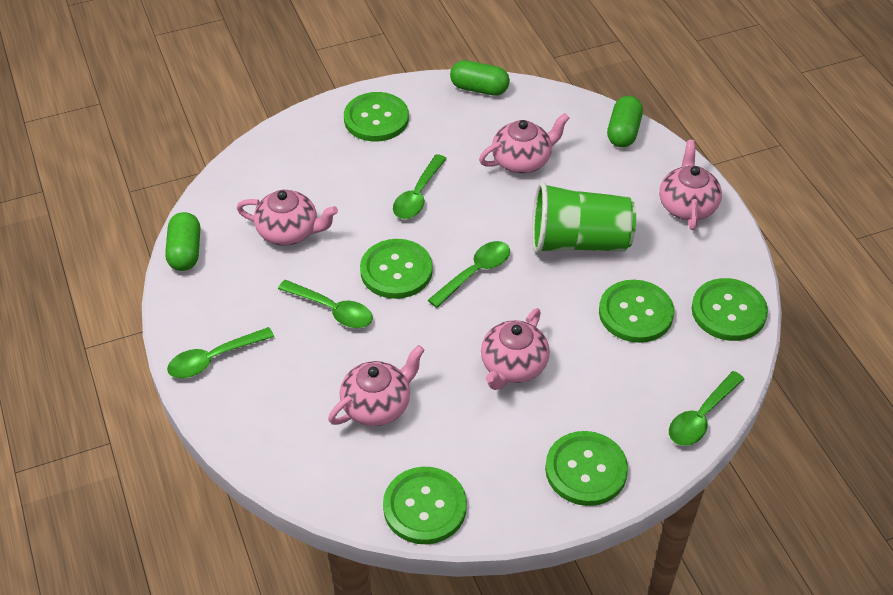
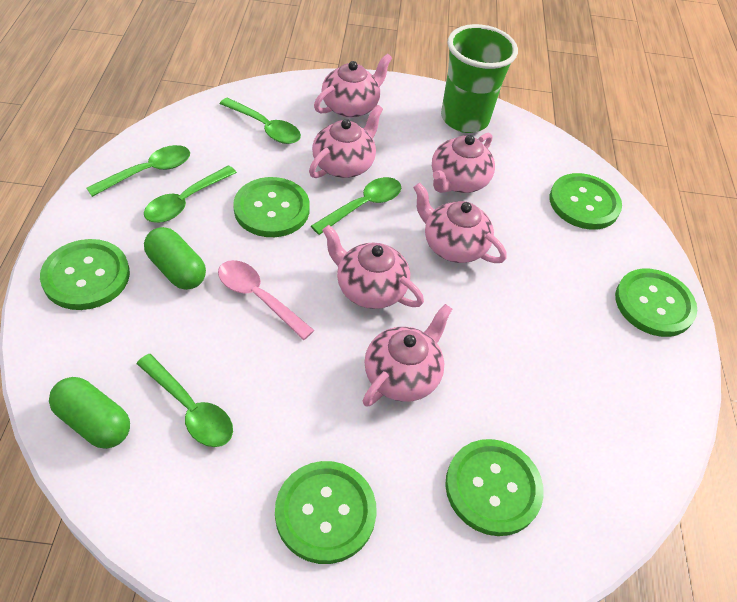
green capsule: [165,212,200,271] [450,60,510,96] [607,96,643,147] = 3 -> [49,377,130,449] [144,227,206,290] = 2
pink spoon: none = 0 -> [218,260,314,340] = 1
pink teapot: [236,190,338,246] [328,345,425,426] [479,113,570,173] [481,308,550,390] [659,140,722,230] = 5 -> [309,105,383,178] [314,54,392,118] [322,225,424,309] [363,304,452,407] [413,183,507,263] [432,132,495,193] = 6

